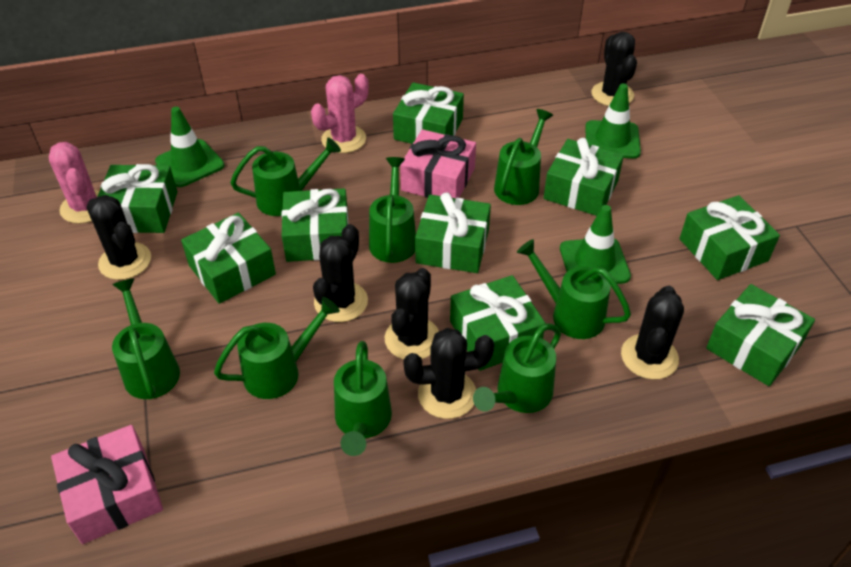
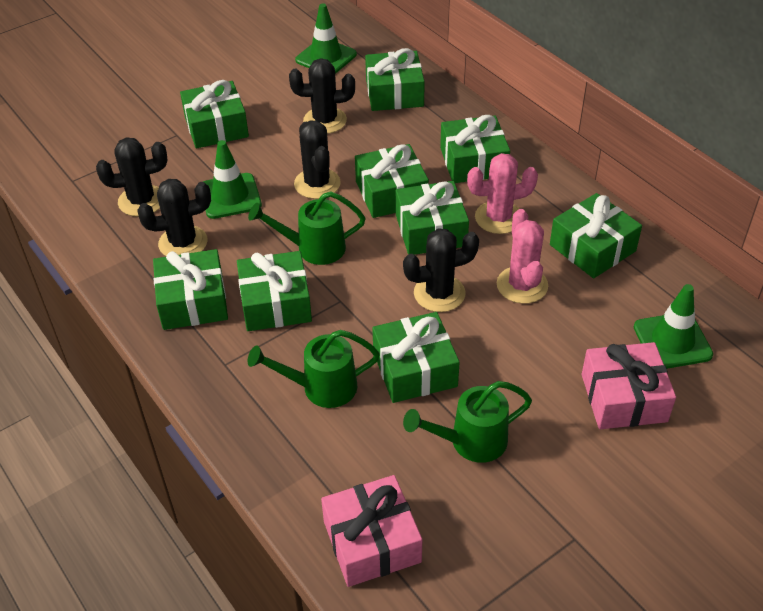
black cactus: [87,195,151,280] [313,224,368,322] [385,268,439,360] [403,328,494,419] [591,32,637,106] [621,286,684,380] = 6 -> [96,137,168,217] [137,179,211,256] [289,58,355,134] [294,120,341,199] [403,228,479,312] = 5
green watering can: [112,278,180,399] [214,297,340,399] [230,138,341,216] [334,341,392,456] [369,157,416,263] [473,323,561,413] [494,109,553,205] [517,239,631,339] = 8 -> [248,191,365,265] [248,330,380,408] [403,381,532,463] = 3

